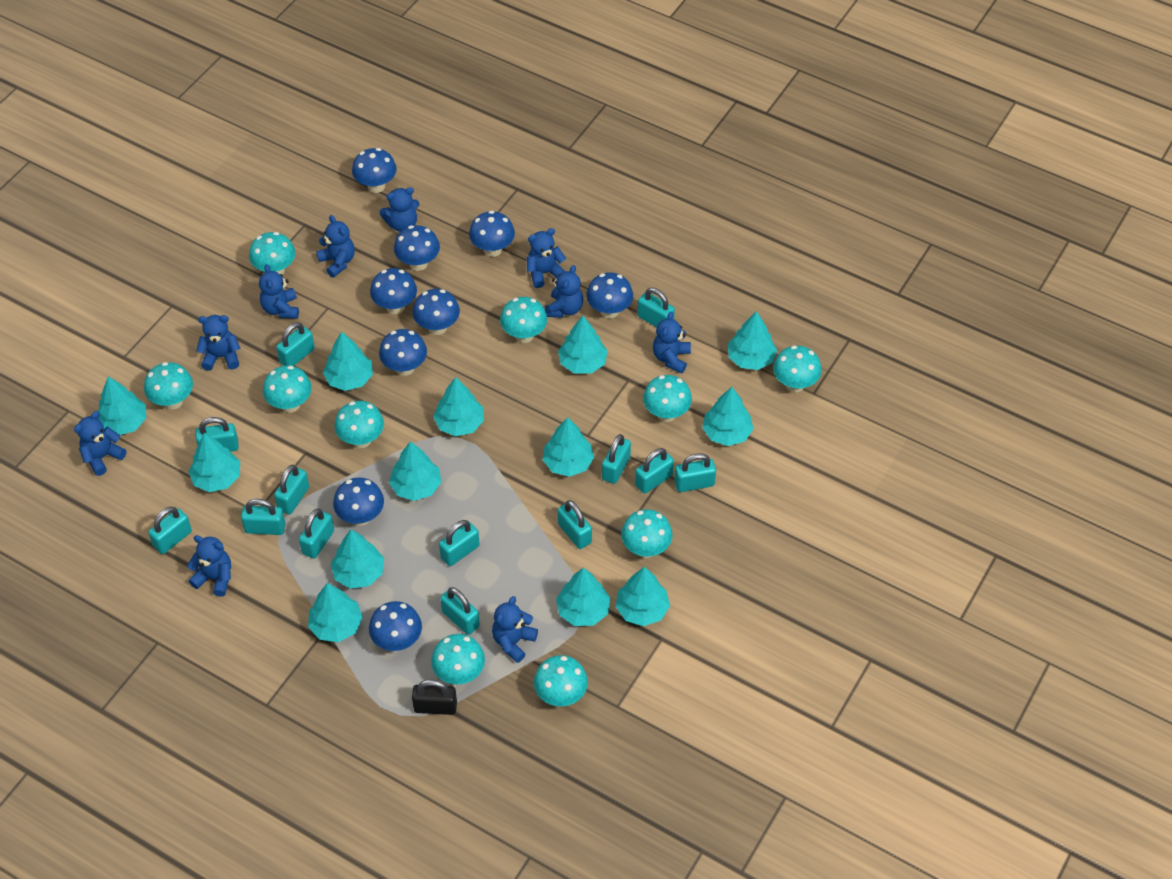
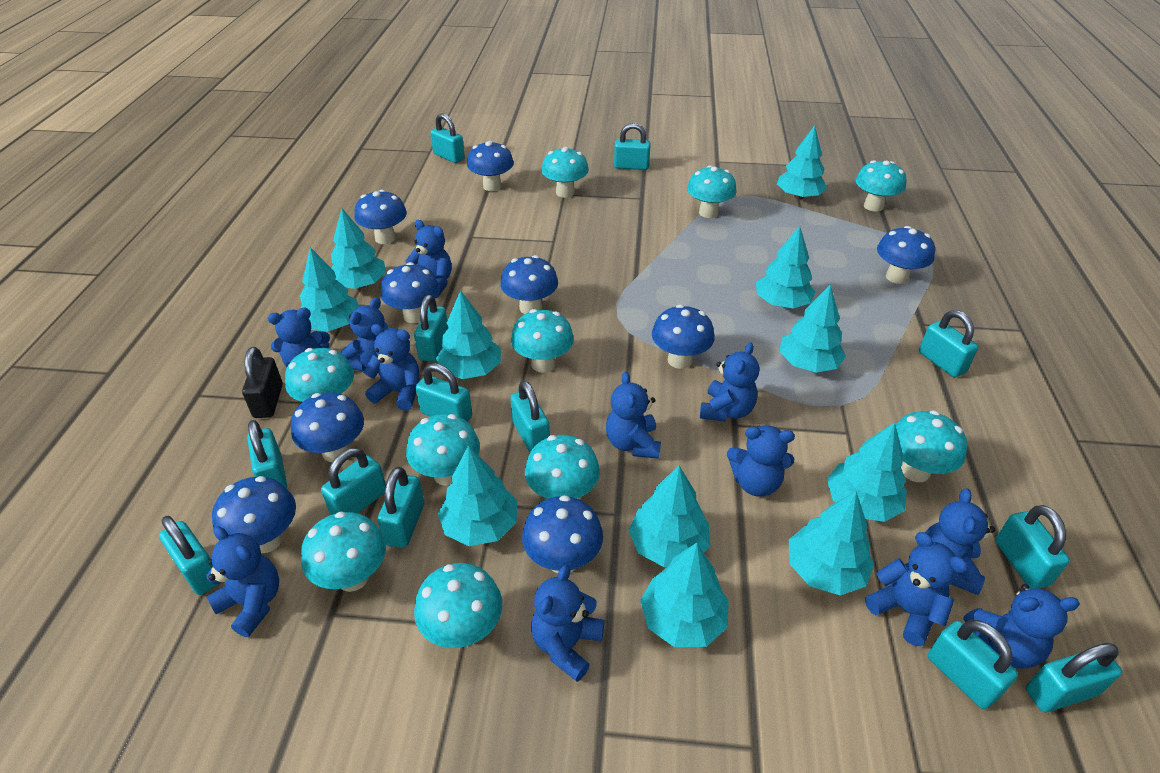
blue teddy bear: [74,411,126,476] [187,535,231,597] [196,315,241,371] [259,264,299,319] [316,215,355,278] [379,187,419,232] [492,596,538,663] [527,228,566,288] [545,265,583,318] [653,311,691,374] = 10 -> [206,526,279,637] [268,308,330,367] [341,297,388,372] [363,324,419,410] [405,220,452,298] [531,565,605,682] [606,372,661,459] [700,342,759,422] [727,425,795,497] [865,532,968,646] [925,488,995,595] [963,584,1080,669] = 12
turquoise tree: [98,376,146,435] [188,433,240,492] [308,583,363,642] [323,332,373,391] [330,530,384,588] [389,441,441,501] [433,377,484,436] [543,417,594,477] [556,568,611,626] [558,316,608,374] [615,567,670,626] [702,387,753,446] [728,311,777,370] = 13 -> [300,247,359,331] [331,209,386,289] [436,290,501,379] [438,445,517,546] [629,466,710,567] [640,543,729,647] [756,226,816,309] [777,125,827,199] [780,284,846,373] [789,491,874,596] [827,423,907,522] = 11

